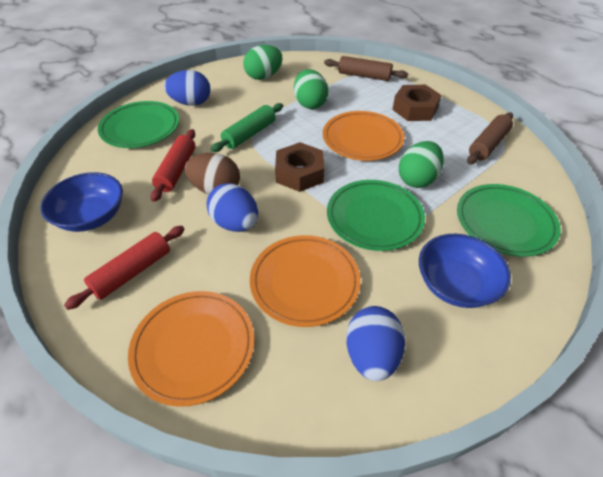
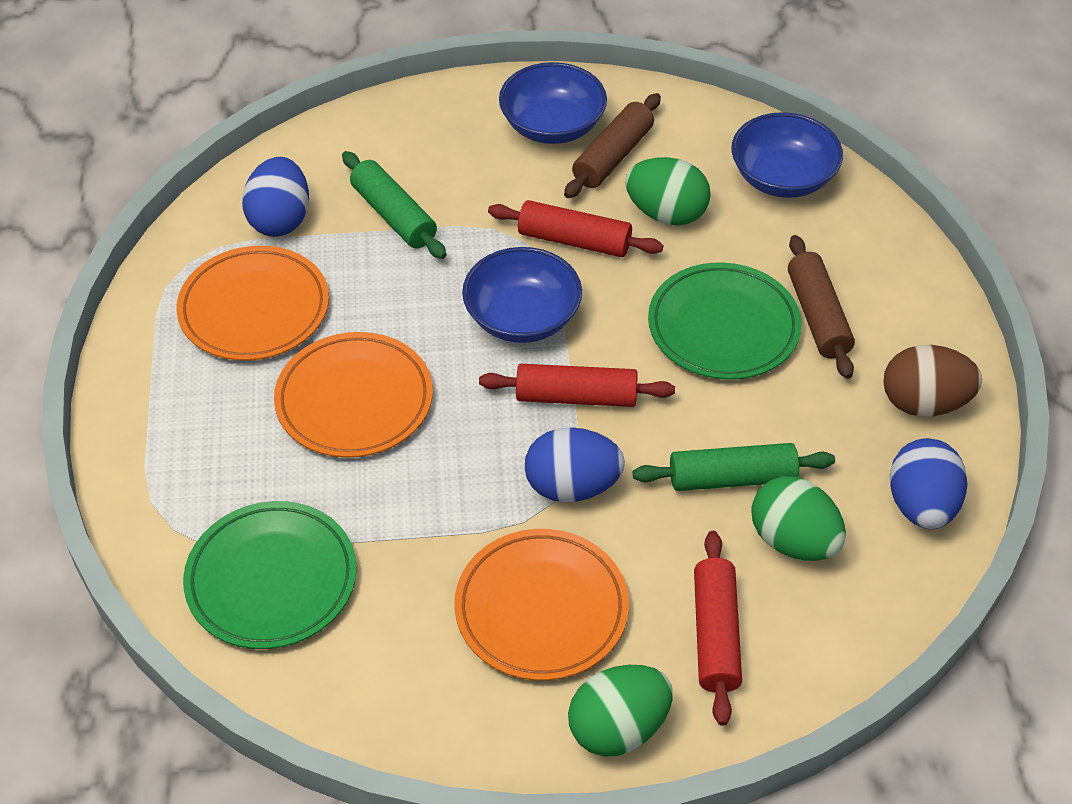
blue bowl: [41,172,123,232] [419,234,511,308] = 2 -> [462,247,582,343] [499,62,607,144] [731,112,843,198] = 3
brown nut: [275,142,324,192] [392,85,442,121] = 2 -> none = 0
green plate: [98,101,179,148] [327,180,425,251] [457,184,561,257] = 3 -> [183,501,357,649] [648,263,802,380] = 2
green rolling pin: [211,103,283,152] = 1 -> [342,151,446,259] [633,443,835,491] = 2
red rolling pin: [64,226,185,310] [151,129,195,202] = 2 -> [479,364,675,407] [488,200,663,257] [694,531,742,726] = 3

